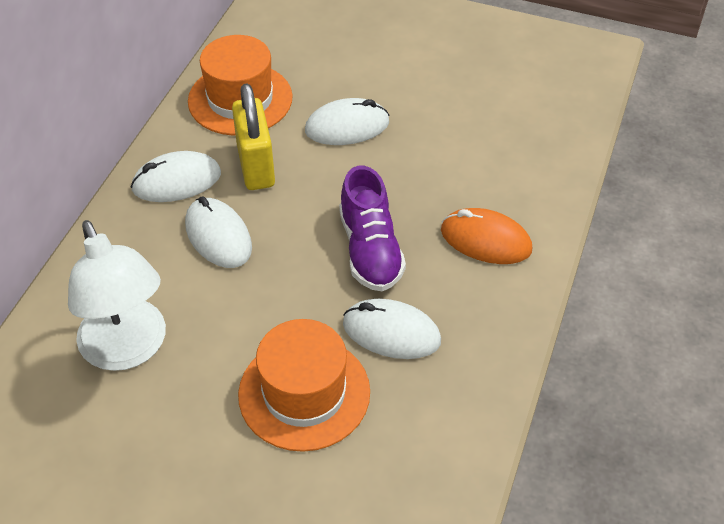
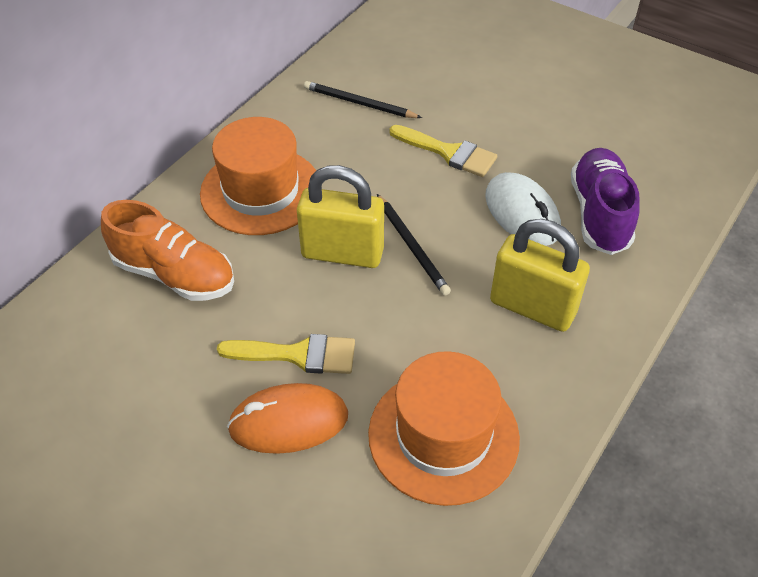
black pencil: none = 0 -> [304,81,422,118] [377,194,451,296] = 2
orange shoe: none = 0 -> [101,200,234,301] = 1
white lamp: [68,220,166,371] = 1 -> none = 0
white mouse: [131,151,221,202] [185,197,252,268] [305,98,390,145] [343,299,441,359] = 4 -> [485,172,561,246] = 1
yellow brush: none = 0 -> [217,334,355,374] [389,125,497,177] = 2
yellow padlock: [232,84,275,190] = 1 -> [297,165,384,268] [490,219,590,332] = 2

